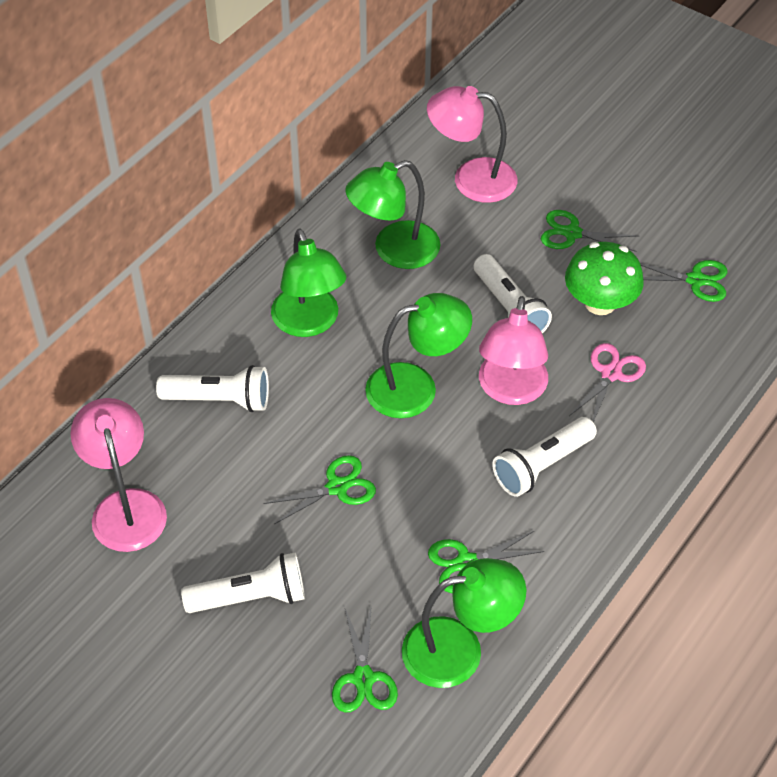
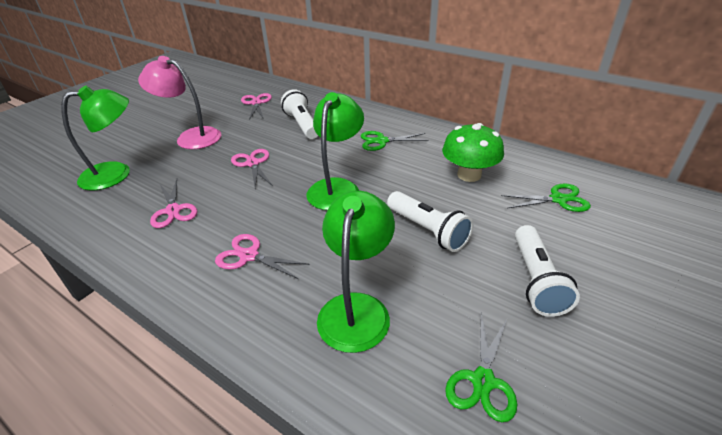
green lamp: [271,228,346,337] [345,160,441,269] [365,293,472,418] [402,558,526,688] = 4 -> [61,86,130,191] [307,92,364,210] [317,191,395,353] = 3
green scissors: [263,455,376,524] [332,604,398,713] [428,531,544,593] [541,210,639,252] [640,260,727,302] = 5 -> [361,131,428,151] [445,313,517,422] [501,183,591,212] = 3
pink lamp: [70,398,167,552] [427,86,517,203] [479,296,548,405] = 3 -> [138,56,221,149] = 1
pink scissors: [569,343,646,422] = 1 -> [150,179,198,228] [215,234,310,279] [231,149,273,188] [241,93,272,120] = 4
white flashlight: [156,365,269,412] [181,553,305,613] [474,254,552,333] [492,417,597,497] = 4 -> [281,89,318,139] [387,191,473,252] [515,225,580,317] = 3

